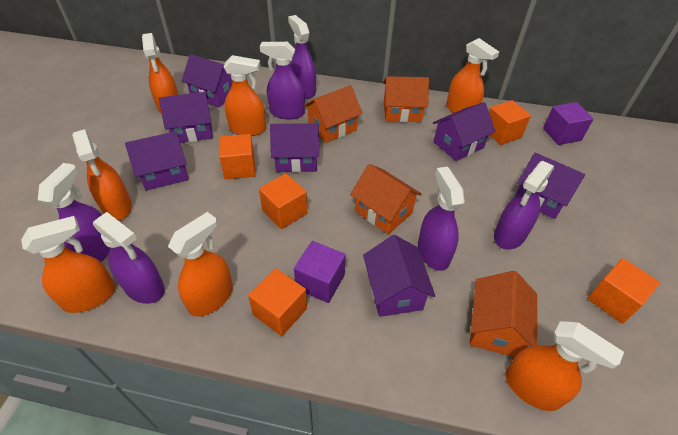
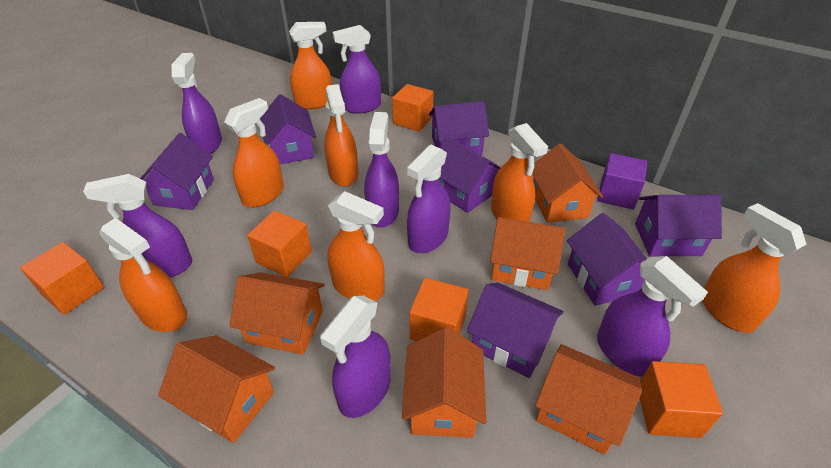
orange house: [304,85,363,143] [350,164,422,234] [383,76,429,122] [470,271,537,357] = 4 -> [158,335,275,443] [229,272,325,355] [402,327,486,438] [490,217,565,290] [532,144,603,223] [535,344,642,455] = 6
purple cube: [294,241,346,303] [543,102,594,145] = 2 -> [597,153,647,210] = 1
purple spray bottle: [38,163,110,262] [93,212,165,304] [260,42,305,120] [288,15,316,99] [418,166,465,271] [494,161,554,250] = 6 -> [83,174,192,278] [172,53,222,154] [320,296,391,418] [333,25,381,114] [364,112,399,227] [407,144,450,253] [597,256,708,377] = 7

